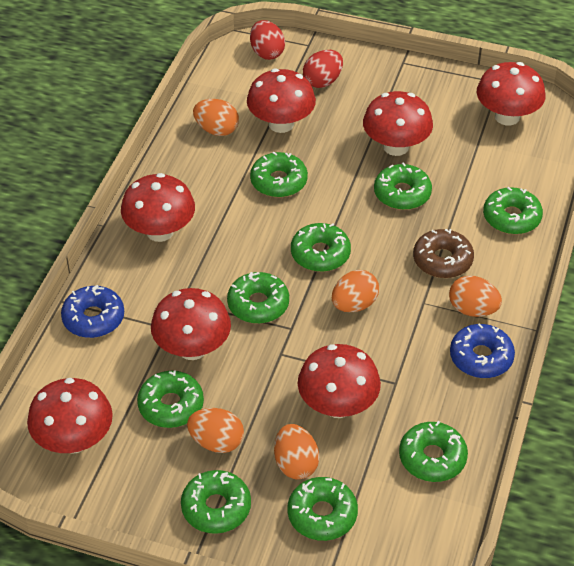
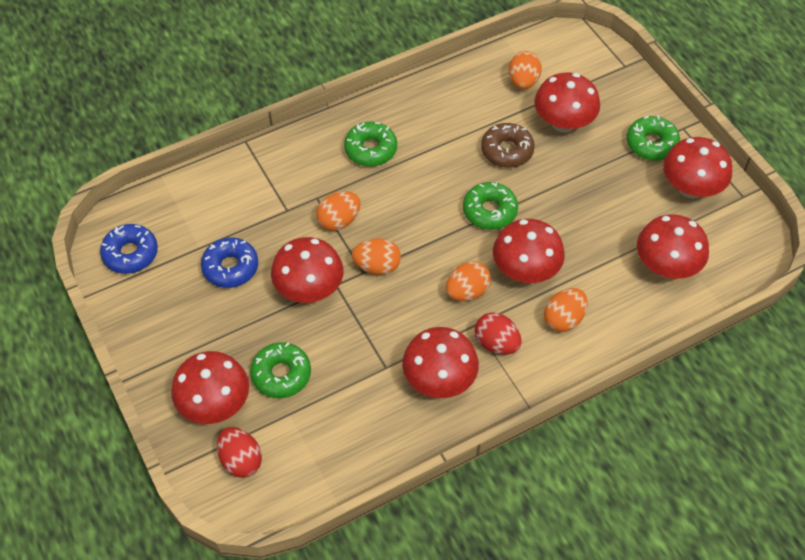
green donut: [137,370,204,428] [181,470,251,534] [227,272,289,324] [250,152,308,197] [287,477,358,541] [291,223,351,272] [374,162,432,210] [399,421,468,482] [483,187,543,234] = 9 -> [250,342,311,398] [344,122,397,166] [463,182,518,230] [626,115,680,161] = 4

